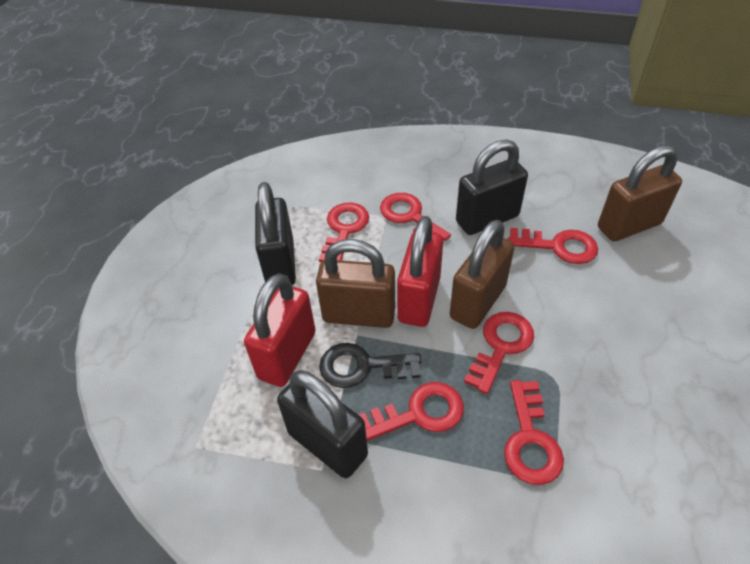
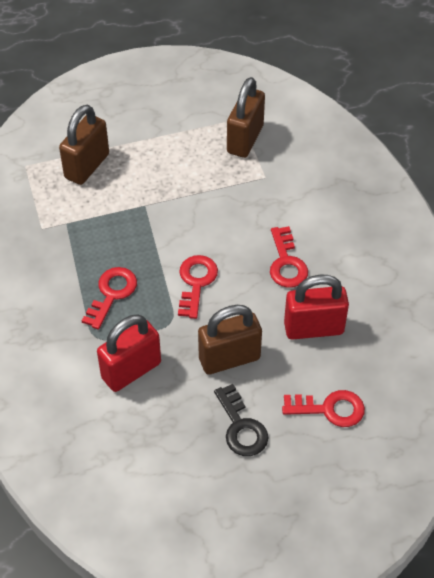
black padlock: [255,182,296,285] [277,370,368,478] [456,139,528,235] = 3 -> none = 0
red key: [319,203,369,262] [359,382,464,441] [380,193,451,241] [464,312,534,394] [504,380,564,485] [508,228,598,264] = 6 -> [82,267,137,330] [178,255,218,319] [270,226,308,288] [282,390,365,427] = 4

